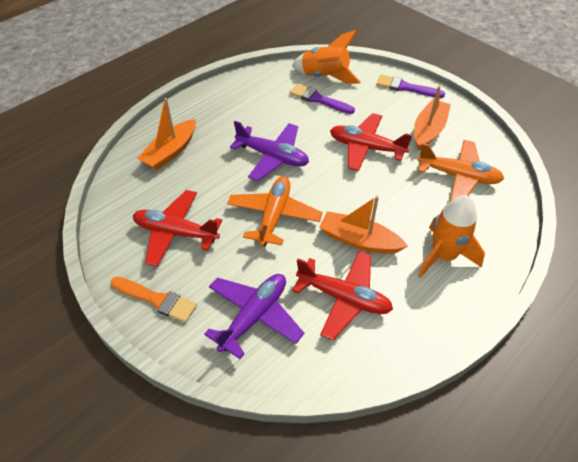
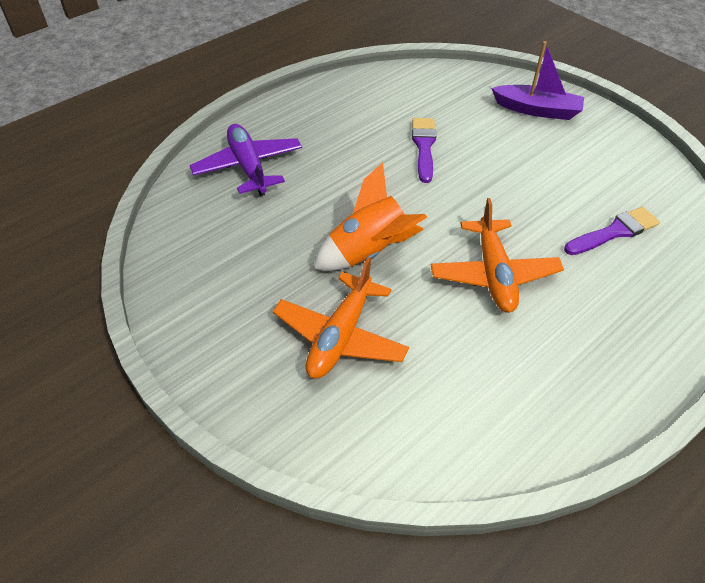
orange boat: [137,98,196,170] [319,196,408,254] [414,86,451,151] = 3 -> none = 0
orange brush: [111,277,197,323] = 1 -> none = 0
orange rocket: [292,30,361,84] [418,195,485,278] = 2 -> [313,162,427,271] = 1
purple boat: none = 0 -> [491,41,584,120] = 1
purple plane: [204,274,304,359] [230,121,309,181] = 2 -> [189,124,302,196] = 1
red plane: [133,190,222,267] [292,251,393,340] [330,113,412,171] = 3 -> none = 0

